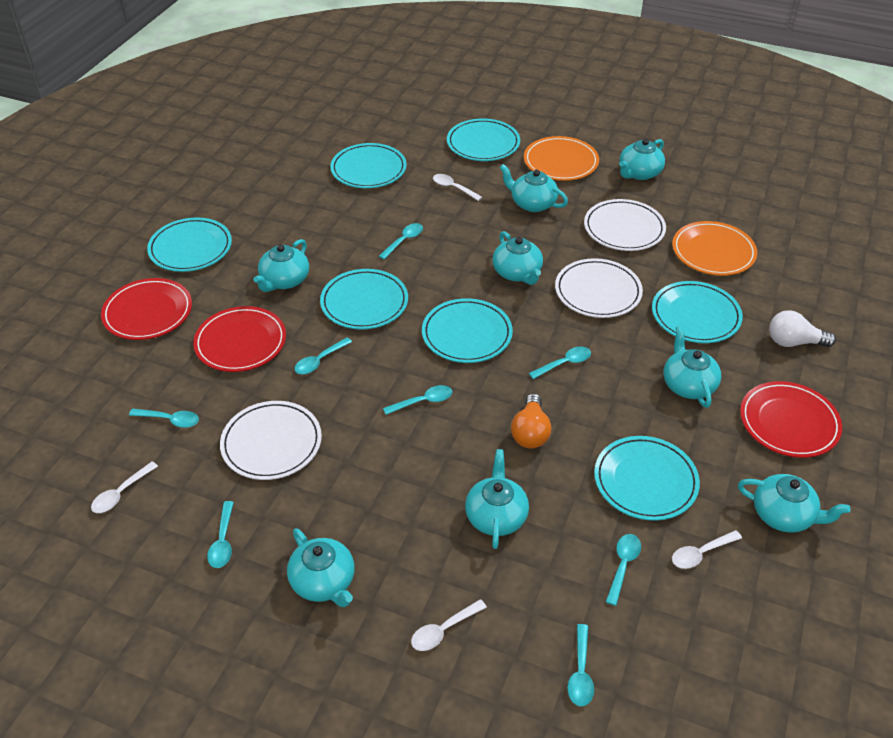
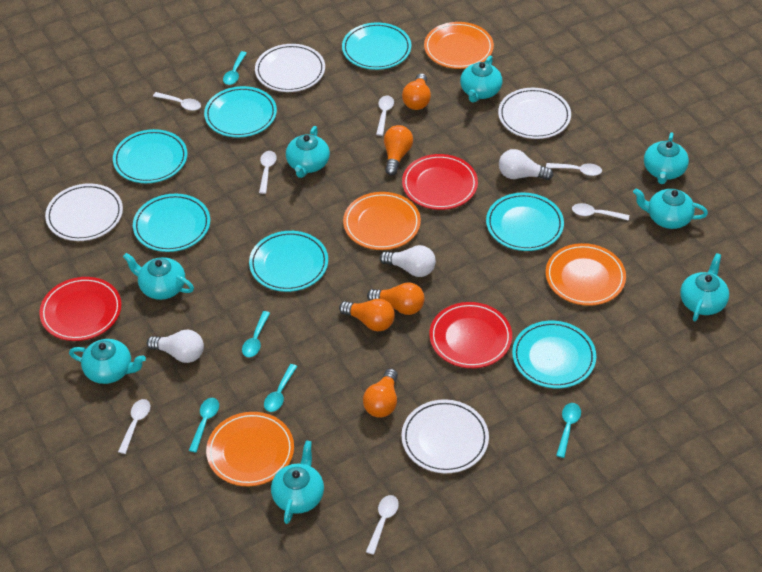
orange light bulb: [511,393,551,448] = 1 -> [339,299,395,331] [363,368,398,418] [367,282,425,315] [384,125,413,176] [402,73,431,110] = 5
orange plate: [524,136,599,181] [672,221,757,276] = 2 -> [206,412,294,486] [343,192,421,250] [424,22,494,69] [546,243,626,306] = 4
turquoise spoon: [129,409,199,428] [207,501,234,568] [295,338,352,374] [379,223,423,259] [383,385,452,415] [529,346,591,379] [567,624,594,706] [606,534,641,606] = 8 -> [189,398,219,453] [223,51,247,85] [242,311,270,357] [264,364,297,412] [556,403,581,458] = 5
white light bulb: [769,310,836,347] = 1 -> [147,330,204,363] [380,245,436,277] [499,149,553,180] = 3
white plate: [220,401,322,480] [555,258,643,318] [584,199,666,251] = 3 -> [45,183,123,241] [255,44,325,92] [402,399,489,473] [498,88,571,139] = 4
white spoon: [91,461,158,513] [411,599,487,651] [433,174,482,201] [672,530,742,569] = 4 -> [118,399,150,454] [153,92,201,111] [259,151,277,194] [366,495,399,555] [376,95,394,136] [546,163,602,176] [572,203,629,221] = 7

